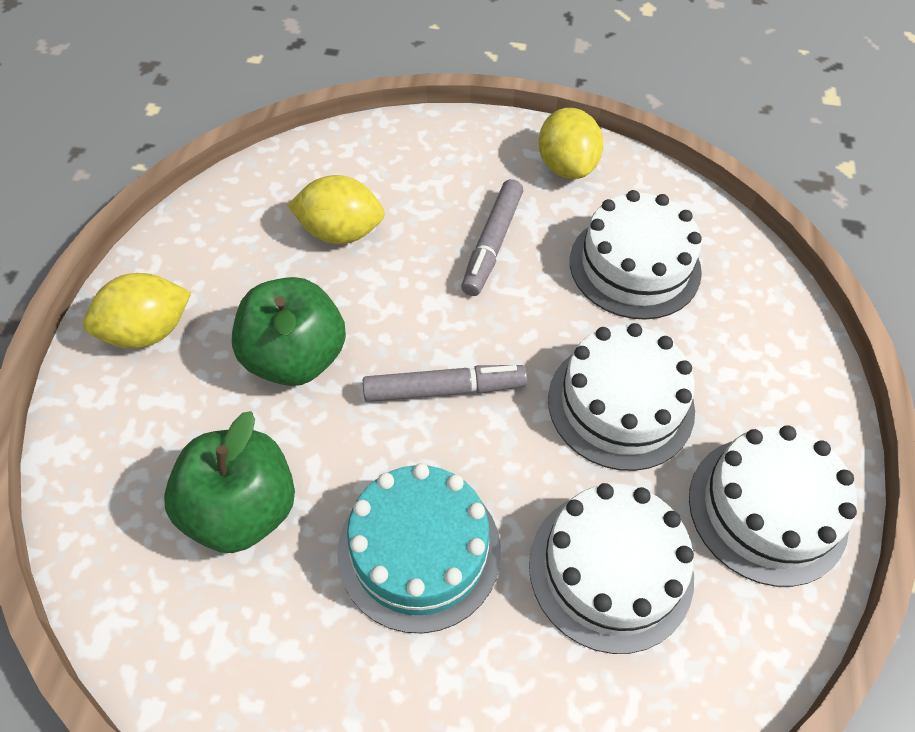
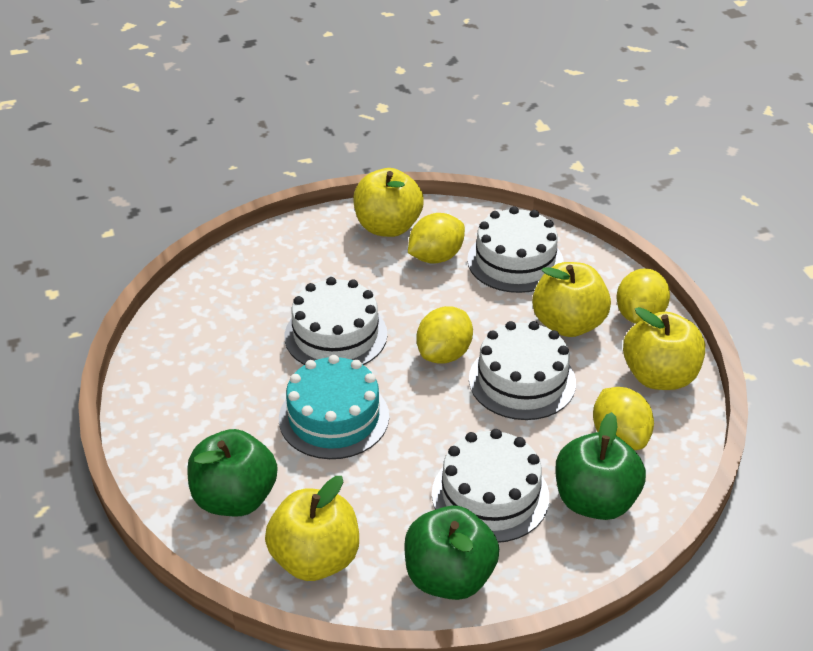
green apple: [164,411,295,553] [232,277,346,386] = 2 -> [187,429,277,516] [404,506,499,600] [555,412,646,520] = 3
grey marker: [363,365,527,402] [461,179,523,296] = 2 -> none = 0
yellow apple: none = 0 -> [265,476,359,581] [353,168,424,237] [532,262,611,337] [623,307,705,390] = 4
yellow lemon: [83,273,191,348] [287,175,385,244] [538,108,603,179] = 3 -> [408,213,465,264] [416,306,473,364] [593,387,654,450] [617,268,670,324] = 4

